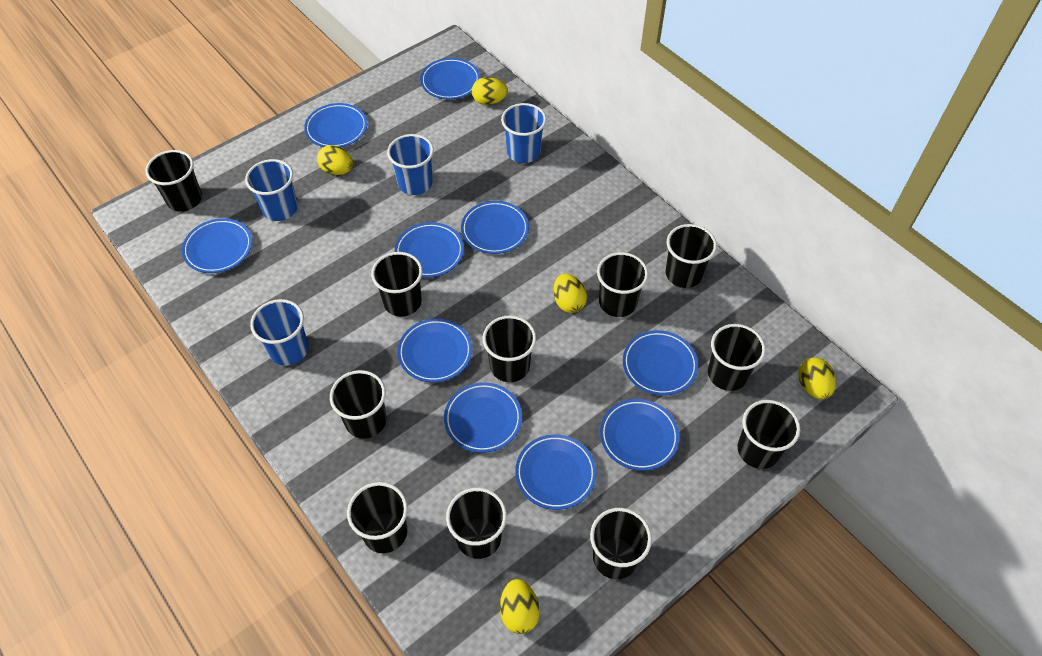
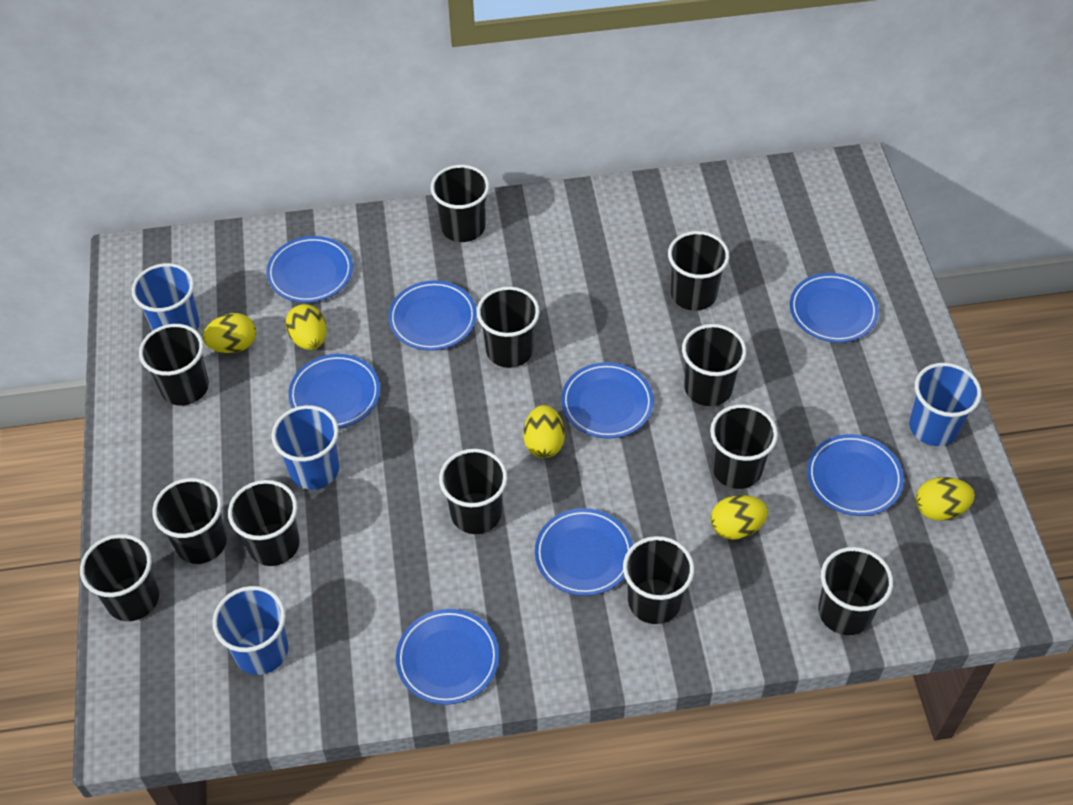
black cup: [145,150,202,212] [330,370,387,439] [347,482,408,553] [371,252,423,317] [446,488,507,559] [483,315,536,382] [590,508,652,579] [597,252,648,317] [666,224,717,288] [708,324,766,391] [738,400,800,469] = 11 -> [80,534,159,621] [139,324,209,406] [152,478,227,564] [228,480,300,566] [431,165,490,242] [439,449,508,534] [477,287,540,368] [623,536,694,624] [668,231,729,311] [682,324,746,406] [710,404,778,489] [818,547,893,635] = 12
blue plate: [182,218,252,273] [304,103,367,147] [395,222,464,278] [397,318,472,383] [420,58,480,100] [444,382,522,453] [461,201,529,254] [515,434,597,510] [600,399,680,471] [623,330,698,396] = 10 -> [266,236,353,303] [288,354,380,429] [388,280,477,351] [396,609,499,705] [535,508,633,596] [561,362,654,439] [790,273,879,343] [807,434,904,516] = 8

